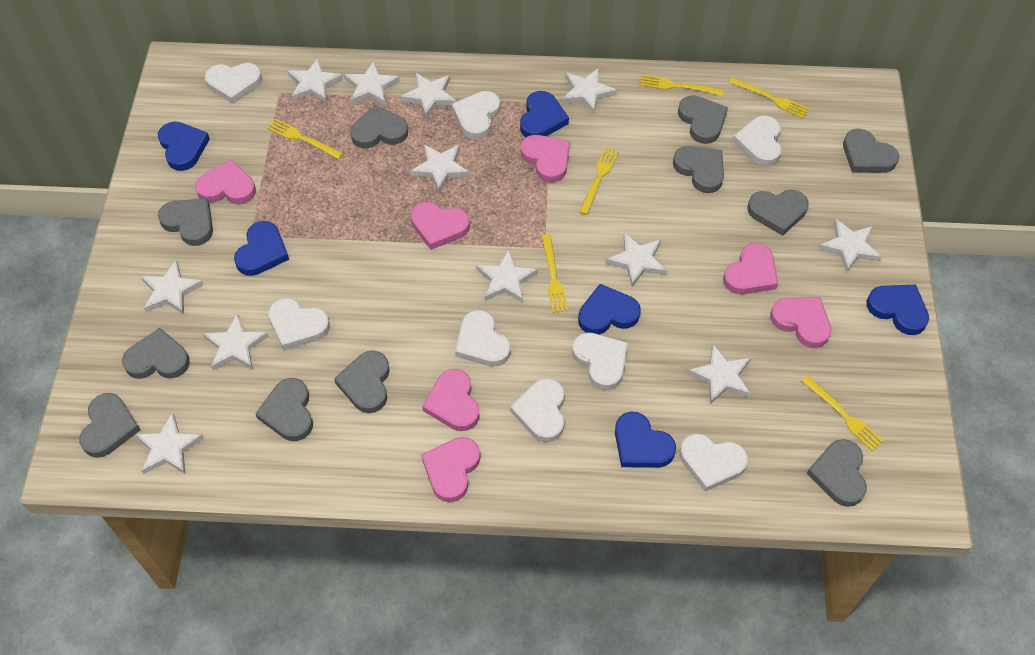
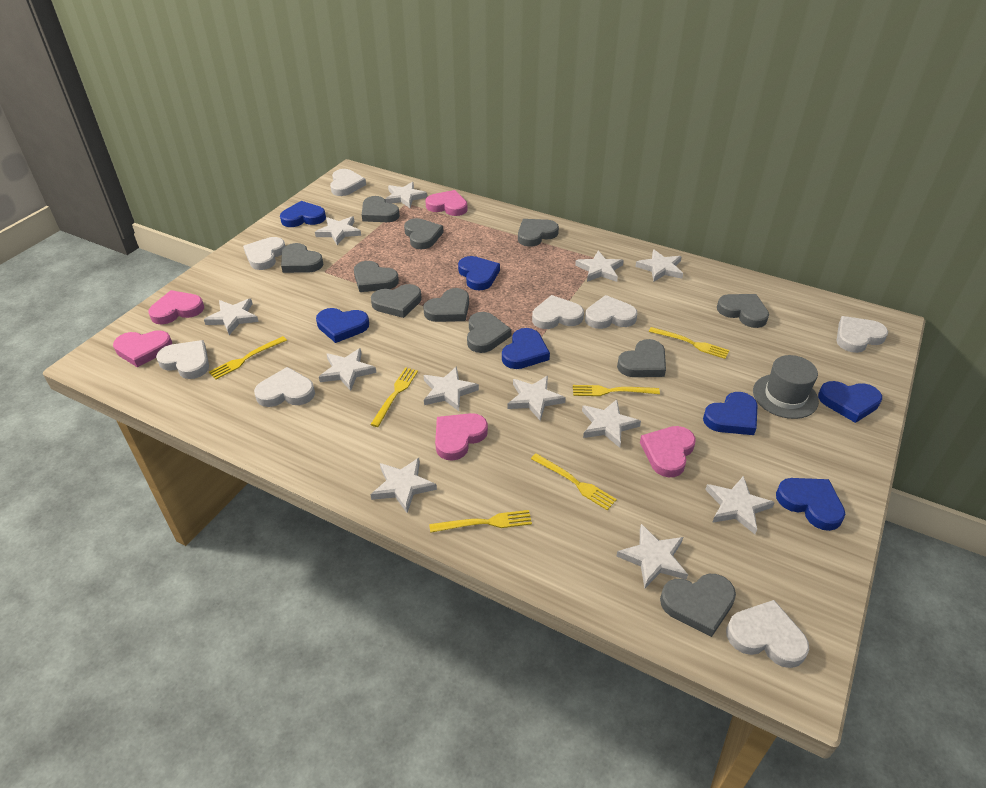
blue heart: [158,122,210,171] [234,221,289,276] [520,91,569,137] [578,284,641,335] [615,412,676,468] [866,285,929,335] = 6 -> [280,201,326,227] [316,308,369,343] [458,256,500,290] [502,328,550,369] [703,392,758,435] [776,478,845,531] [818,381,882,423] = 7
grey hat: none = 0 -> [753,355,819,419] = 1
pink heart: [195,160,256,204] [411,202,470,250] [421,437,480,502] [422,369,480,431] [521,135,570,183] [723,243,778,294] [770,297,831,348] = 7 -> [113,330,172,367] [148,290,204,325] [425,190,467,216] [435,413,488,461] [640,426,696,477] = 5

